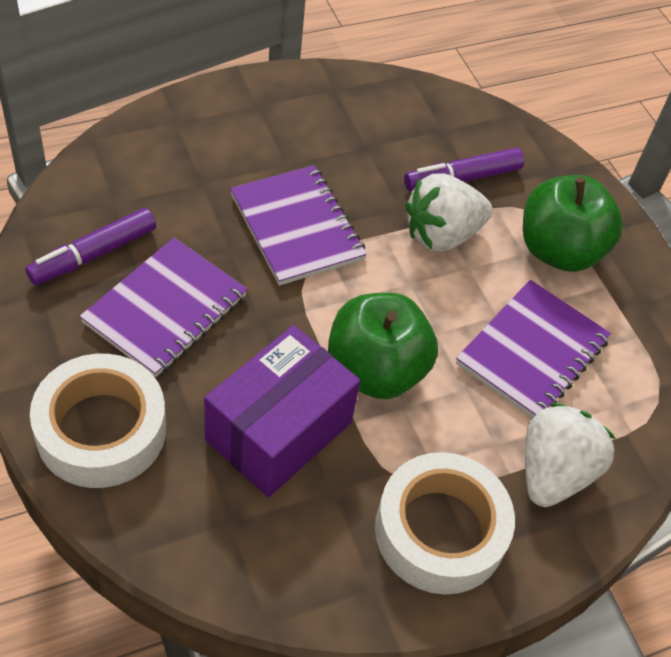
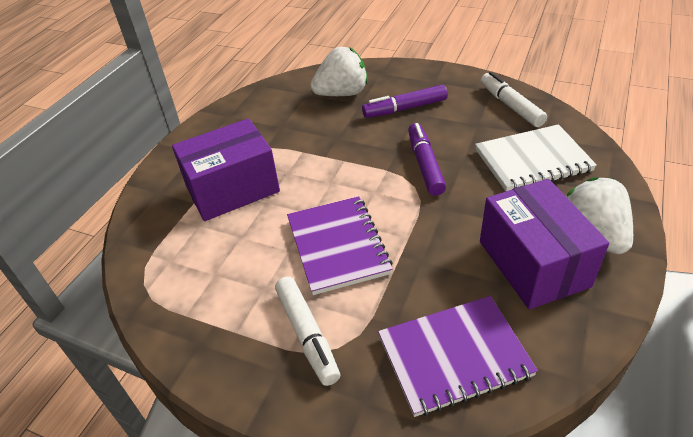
green apple: [328,293,438,399] [523,175,623,272] = 2 -> none = 0
purple box: [204,325,360,497] = 1 -> [172,118,280,221] [480,179,609,309] = 2
purple notebook: [80,238,248,378] [230,165,367,286] [456,280,611,417] = 3 -> [287,196,393,295] [378,296,538,417] = 2
white marker: none = 0 -> [275,277,340,386] [481,72,547,127] = 2
white notebook: none = 0 -> [475,124,597,191] = 1
white tape: [30,354,166,488] [375,452,515,595] = 2 -> none = 0

